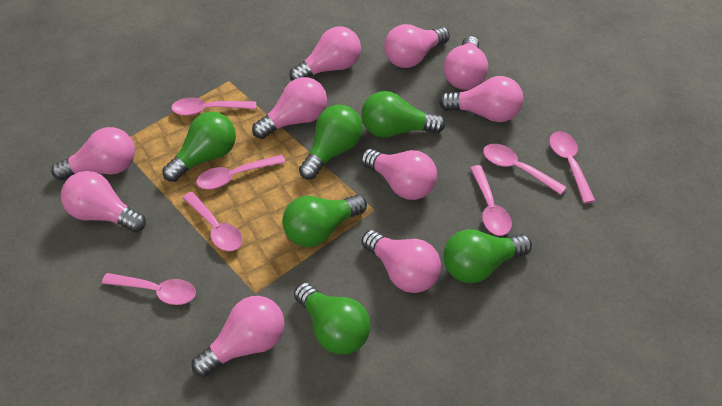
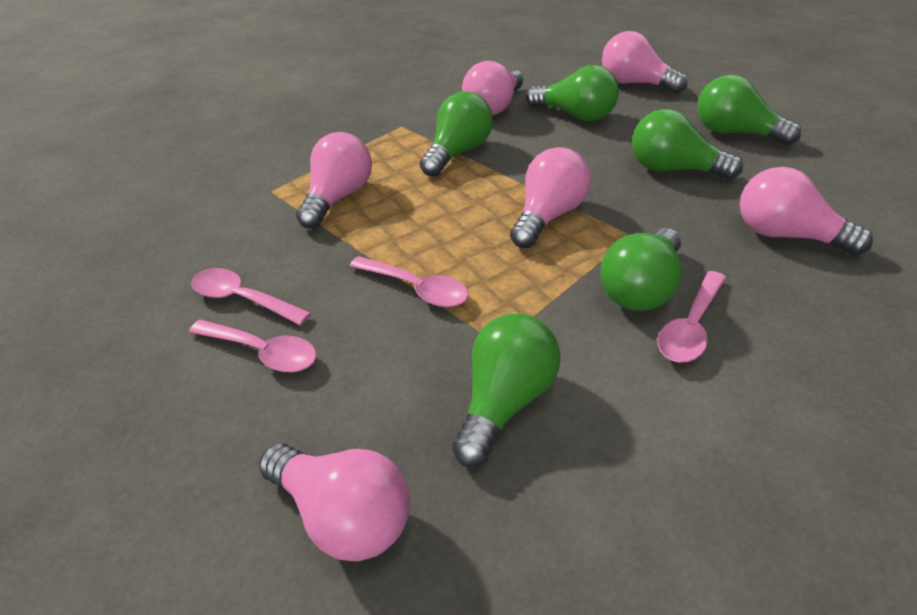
pink light bulb: [51,127,135,180] [61,171,146,233] [192,296,285,377] [252,77,327,139] [290,26,361,81] [361,149,437,200] [362,230,441,293] [384,24,450,68] [439,76,523,122] [444,36,488,90] = 10 -> [259,443,410,561] [296,132,372,229] [462,61,523,115] [510,147,591,248] [602,31,688,94] [740,167,873,256] = 6
pink spoon: [102,273,196,305] [171,97,256,116] [183,192,242,251] [196,155,285,189] [470,165,512,236] [483,144,567,195] [549,131,595,204] = 7 -> [189,320,317,372] [191,268,311,325] [350,256,469,307] [658,271,726,363] = 4

